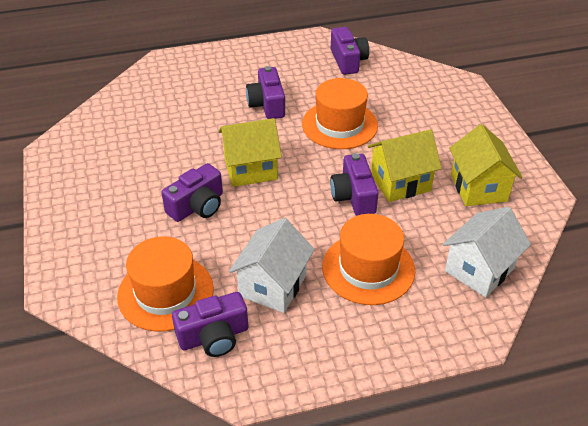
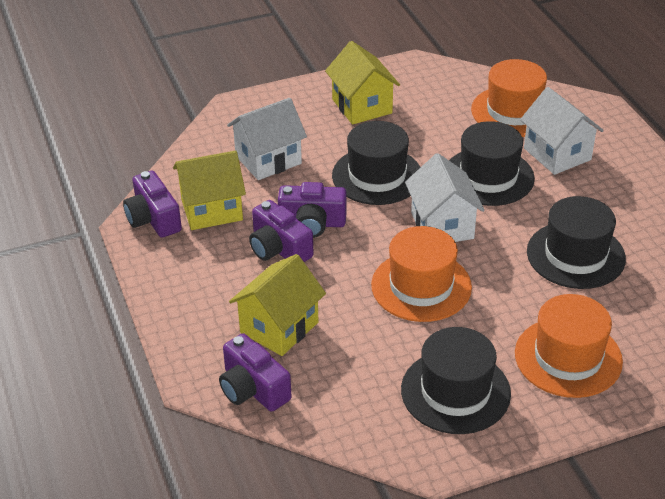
black hat: none = 0 -> [332,121,421,205] [401,327,511,434] [449,121,535,206] [527,196,626,289] = 4
purple camera: [161,163,223,222] [172,292,248,357] [246,66,285,119] [330,153,379,216] [331,27,369,75] = 5 -> [123,171,182,238] [219,333,292,412] [249,200,314,262] [278,182,347,238] = 4
white house: [229,218,315,313] [443,207,531,297] = 2 -> [227,98,307,180] [405,153,485,242] [520,87,604,175] = 3

